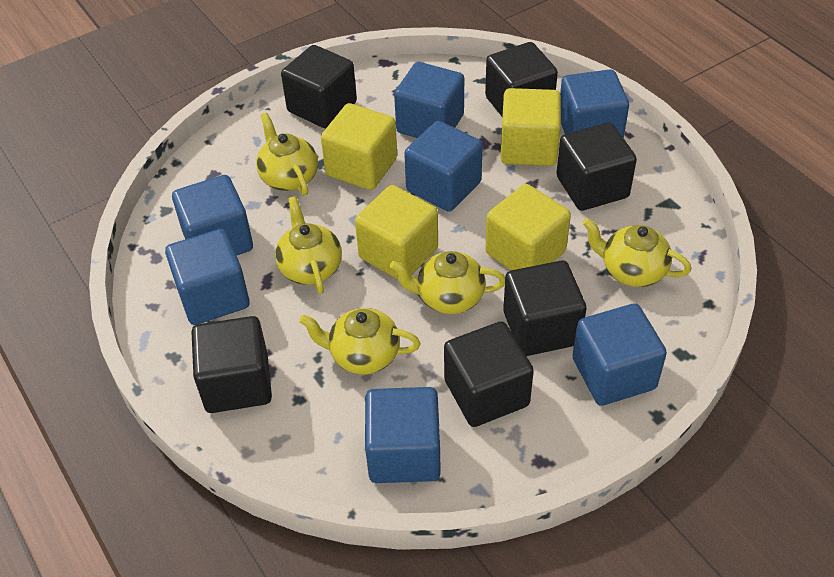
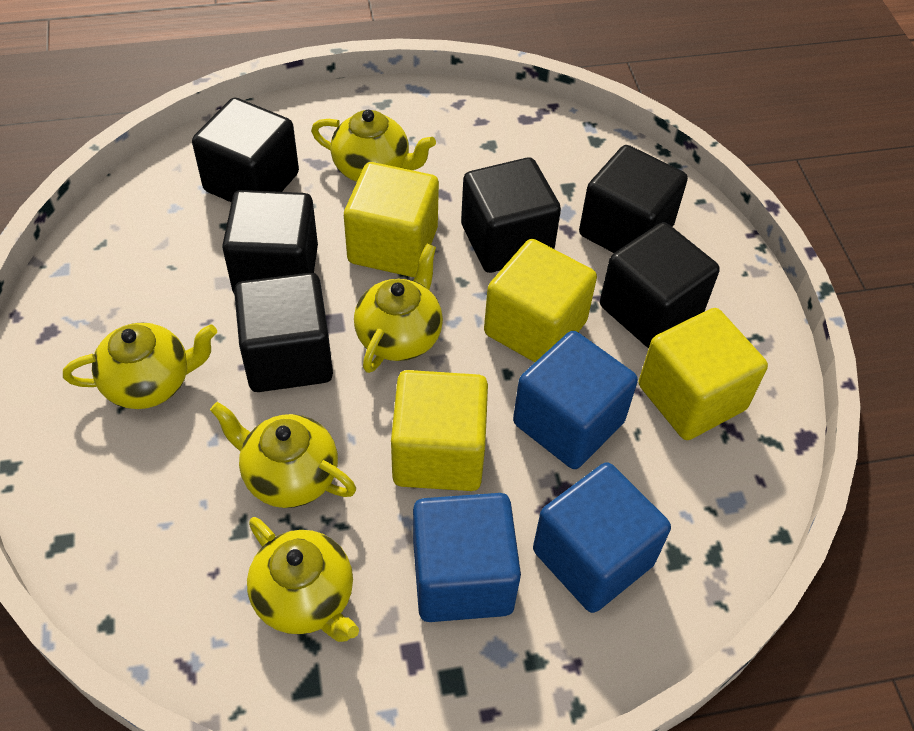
blue cube: [165,229,250,325] [172,175,253,256] [365,387,441,483] [394,62,464,138] [404,121,483,212] [560,69,629,138] [572,303,667,406] = 7 -> [413,493,521,622] [513,331,638,469] [533,462,671,613] = 3

